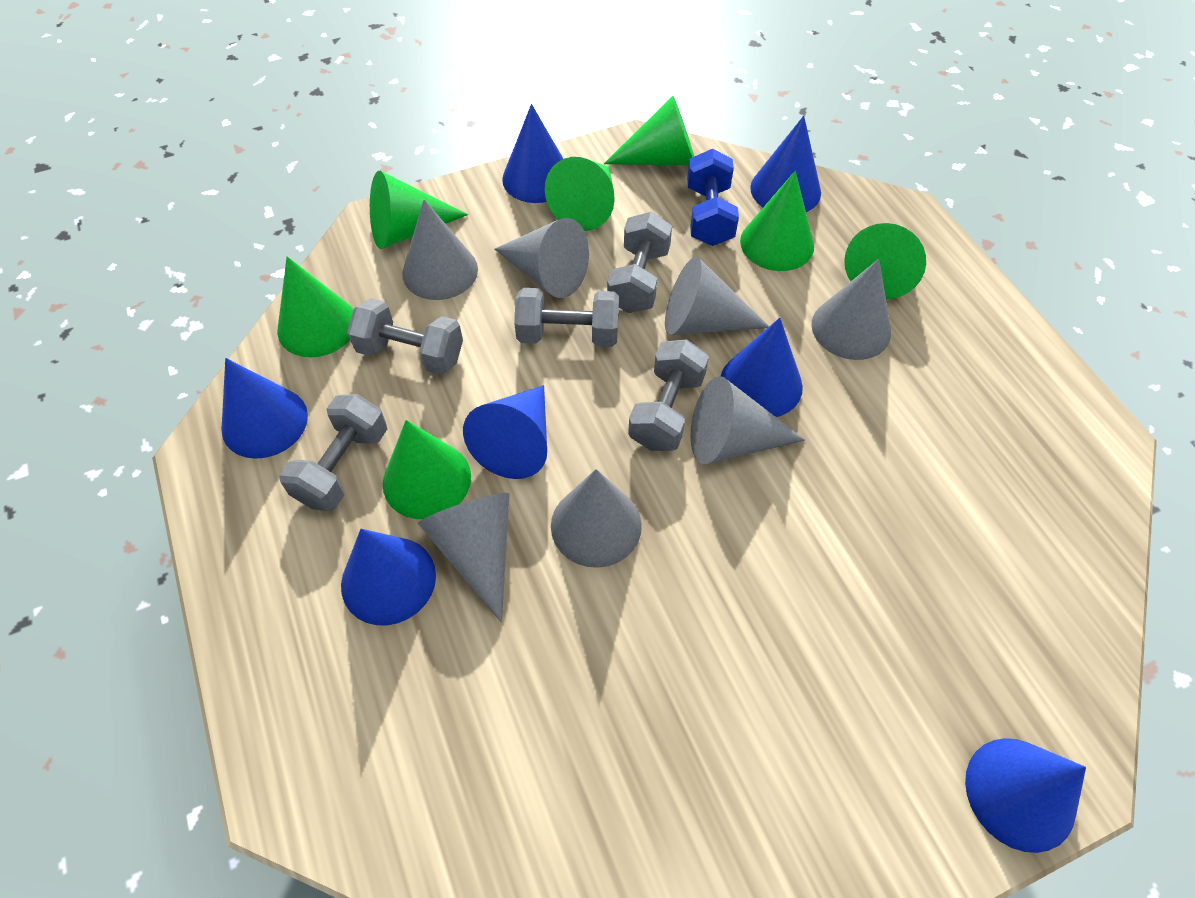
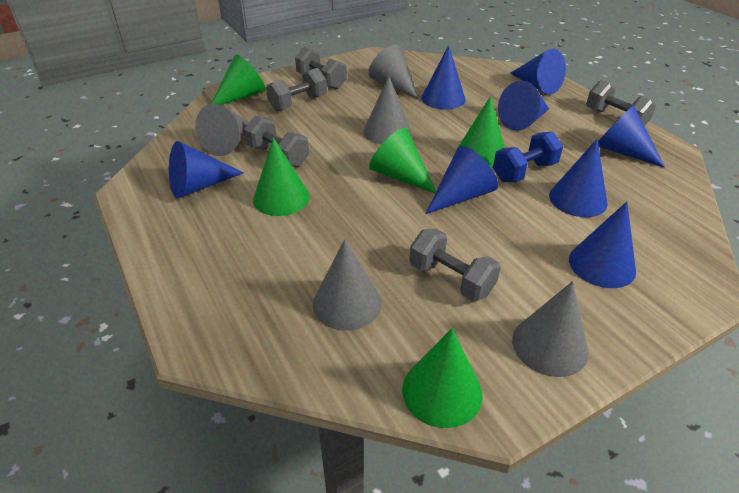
blue cone: [221,358,308,459] [341,529,436,625] [463,385,547,479] [502,104,563,203] [721,318,803,417] [750,116,821,212] [965,738,1086,853] = 7 -> [169,141,244,199] [421,45,466,109] [426,146,498,214] [498,81,549,131] [510,49,566,95] [549,139,608,217] [569,202,636,288] [598,105,665,168] = 8
green cone: [277,256,353,357] [370,171,469,249] [383,420,471,519] [545,157,615,231] [604,96,694,165] [740,171,814,271] [844,223,926,299] = 7 -> [211,54,266,105] [253,137,310,216] [369,128,436,194] [402,328,483,428] [456,96,505,168] = 5
grey cone: [402,200,478,300] [418,493,510,622] [494,218,589,298] [551,469,642,568] [665,257,769,335] [691,376,805,464] [812,259,891,360] = 7 -> [195,104,249,156] [313,239,382,331] [363,76,411,144] [368,45,418,99] [512,281,589,377] = 5

